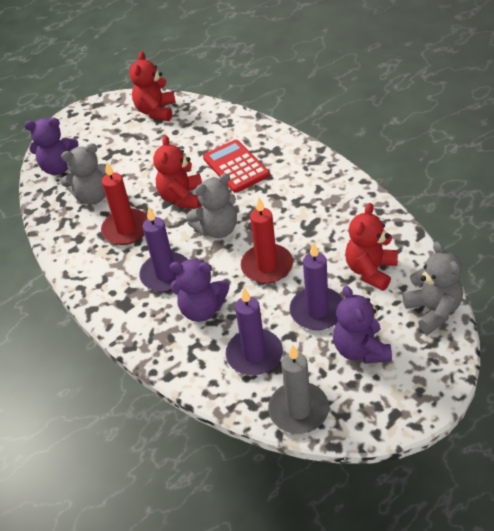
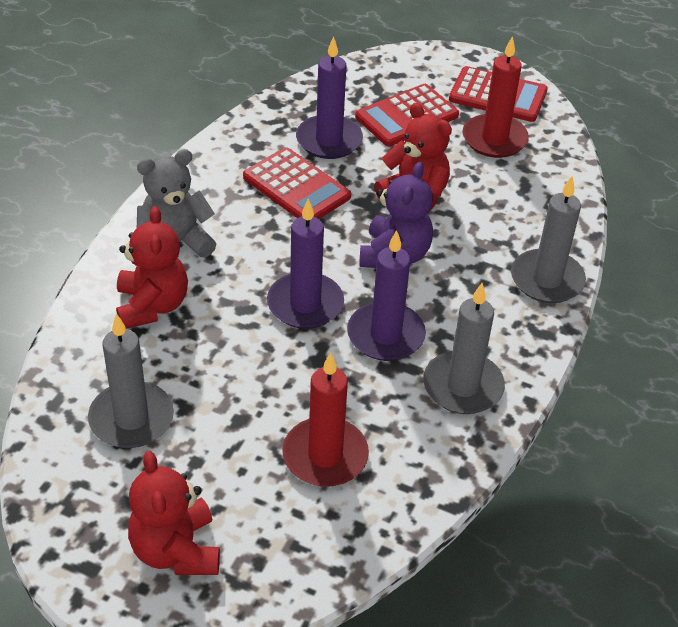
grey candle: [268,345,329,434] = 1 -> [88,313,174,448] [423,283,505,414] [511,176,586,303] = 3
grey teddy bear: [61,143,106,205] [186,173,237,238] [402,241,463,334] = 3 -> [137,149,216,258] = 1
purple teddy bear: [24,118,79,175] [170,258,229,322] [333,286,392,364] = 3 -> [359,162,433,268] = 1
red calculator: [203,140,270,193] = 1 -> [243,147,351,219] [355,84,459,146] [449,66,548,122] = 3

